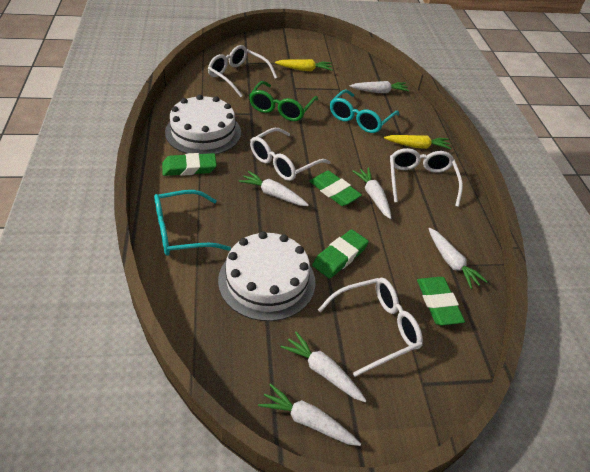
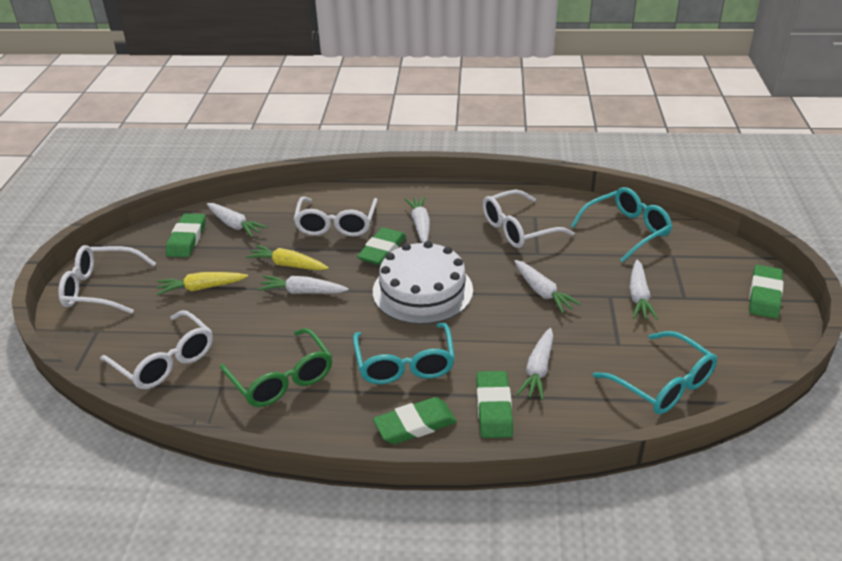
green eraser: [162,153,217,176] [309,171,362,206] [312,229,369,279] [417,277,465,326] = 4 -> [166,213,206,257] [357,228,406,266] [373,397,457,444] [476,371,513,438] [749,265,783,319] = 5
turquoise glasses: [154,190,231,256] [330,90,399,133] = 2 -> [353,323,455,384] [571,187,672,262] [593,331,717,414] = 3
white cake: [165,94,241,155] [218,231,315,321] = 2 -> [373,241,473,324] = 1

